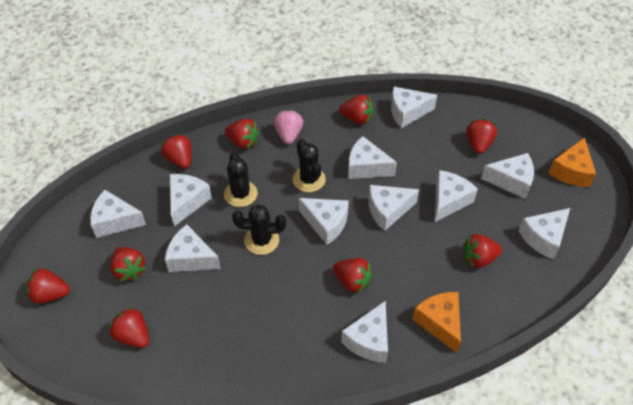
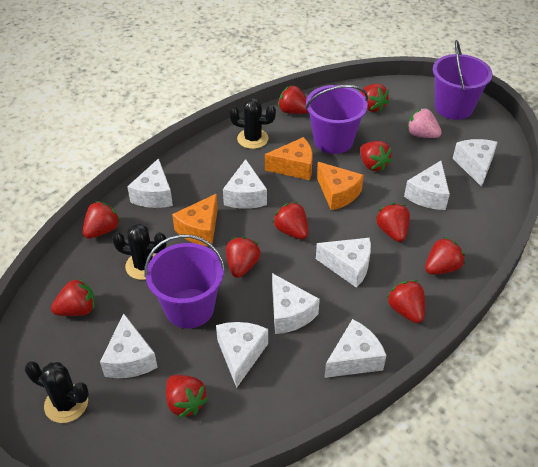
orange cheese: [412,292,461,353] [548,137,596,187] = 2 -> [172,194,218,246] [265,137,313,180] [317,162,364,210] = 3
purple bucket: none = 0 -> [144,234,225,329] [305,85,368,154] [433,40,492,120] = 3
red strawberry: [26,268,70,304] [109,307,149,348] [110,247,147,282] [161,134,192,169] [225,119,259,149] [333,258,373,293] [339,95,373,124] [462,234,502,268] [466,119,497,154] = 9 -> [51,278,95,316] [83,201,121,239] [166,375,208,418] [226,237,261,278] [273,202,308,239] [278,85,309,114] [360,84,389,112] [360,141,392,172] [376,203,410,242] [387,280,425,323] [425,237,465,275] = 11
white cheese: [90,190,146,238] [165,224,221,272] [170,174,212,226] [299,198,349,245] [341,301,388,363] [348,136,397,179] [368,185,419,231] [391,87,437,128] [435,170,478,222] [481,153,534,199] [519,208,570,259] = 11 -> [100,313,158,378] [127,158,173,208] [216,322,268,388] [223,159,267,209] [272,273,320,334] [316,238,371,288] [324,319,387,378] [404,161,450,210] [452,139,498,187] = 9

